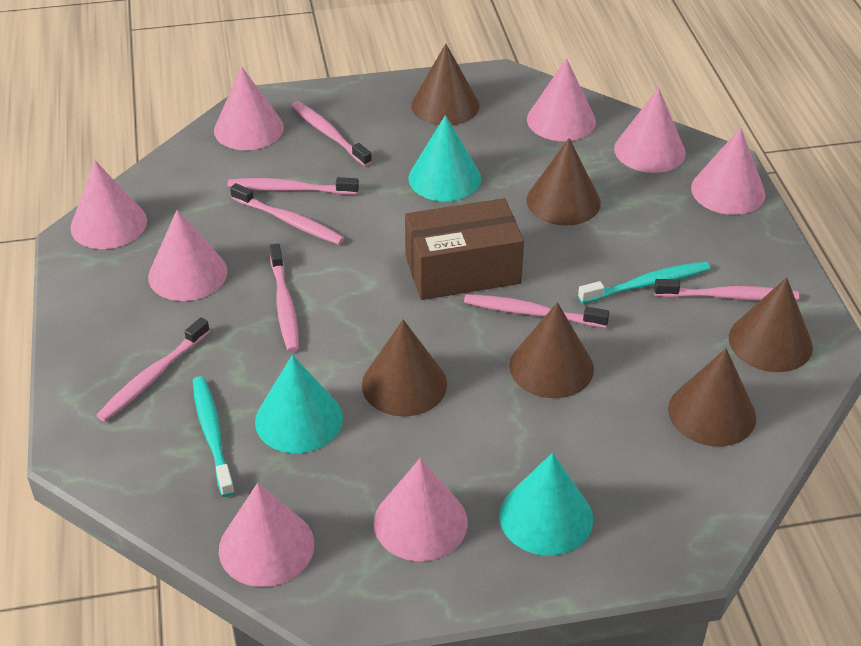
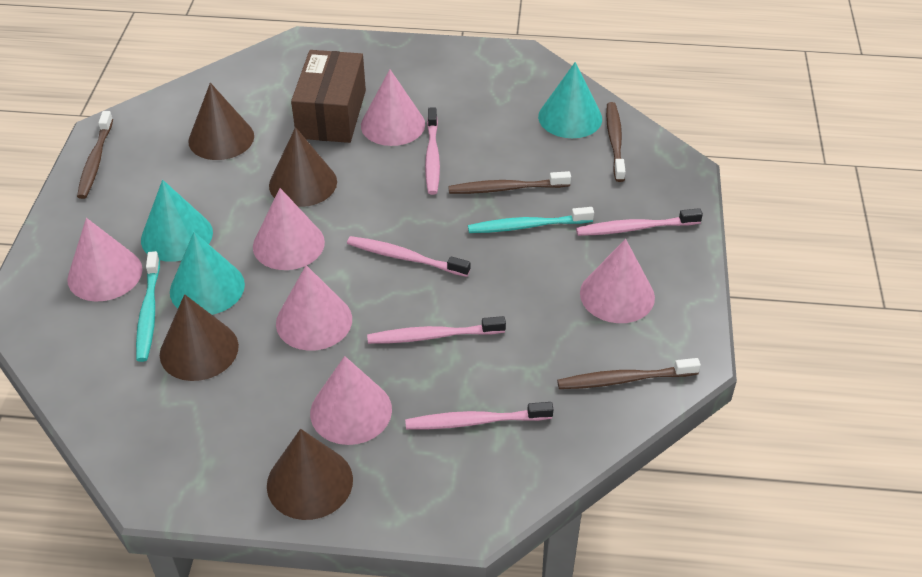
brown cone: [362,320,447,416] [411,44,479,125] [509,302,594,398] [526,138,601,226] [668,348,756,446] [729,277,813,372] = 6 -> [160,294,239,381] [188,83,254,160] [267,429,353,520] [269,127,337,207] = 4
brown toothbrush: none = 0 -> [77,111,113,199] [448,171,571,194] [557,358,701,389] [606,102,626,182] = 4
pink cone: [70,161,147,249] [148,210,228,301] [214,67,284,150] [219,483,314,587] [374,458,468,561] [527,58,596,141] [614,88,686,173] [691,128,766,215] = 8 -> [67,218,143,302] [253,188,325,270] [276,265,352,351] [310,356,392,445] [361,69,425,146] [580,239,655,323] = 6
pink toothbrush: [96,317,210,422] [227,177,359,195] [230,183,344,245] [270,243,299,352] [292,102,372,166] [464,294,609,328] [654,279,799,301] = 7 -> [347,236,470,277] [367,316,506,344] [405,402,554,429] [425,108,440,195] [576,208,703,236] = 5

